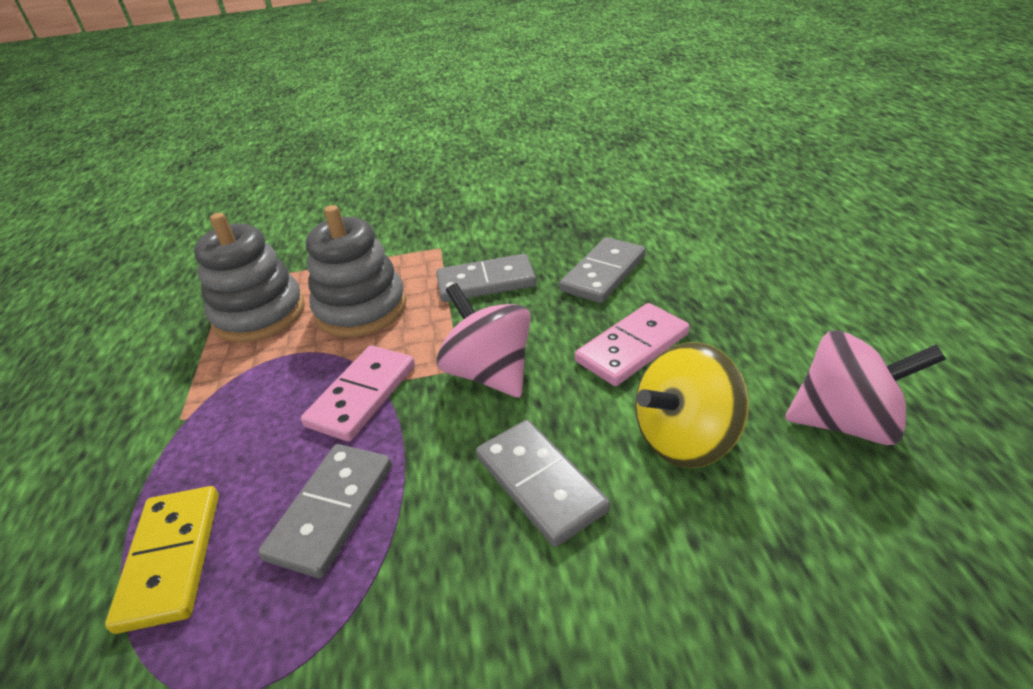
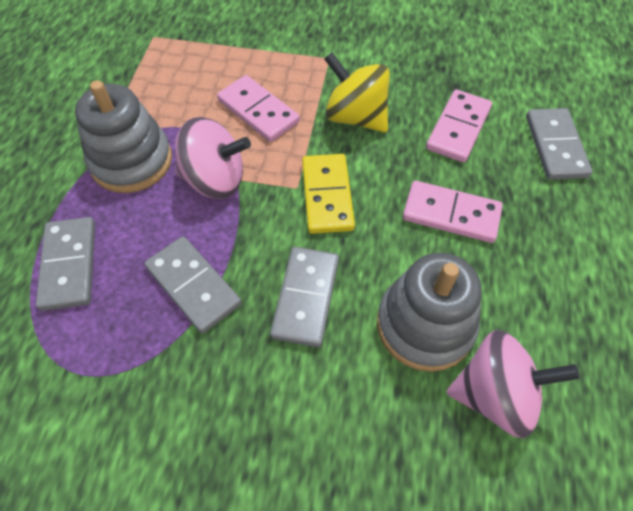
pink domino: [301,345,415,442] [575,303,690,386] = 2 -> [217,75,300,142] [403,181,503,243] [426,89,492,163] = 3

